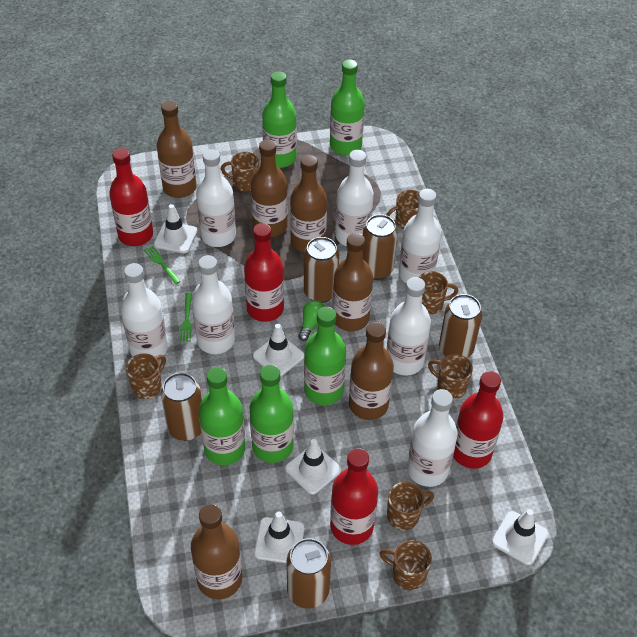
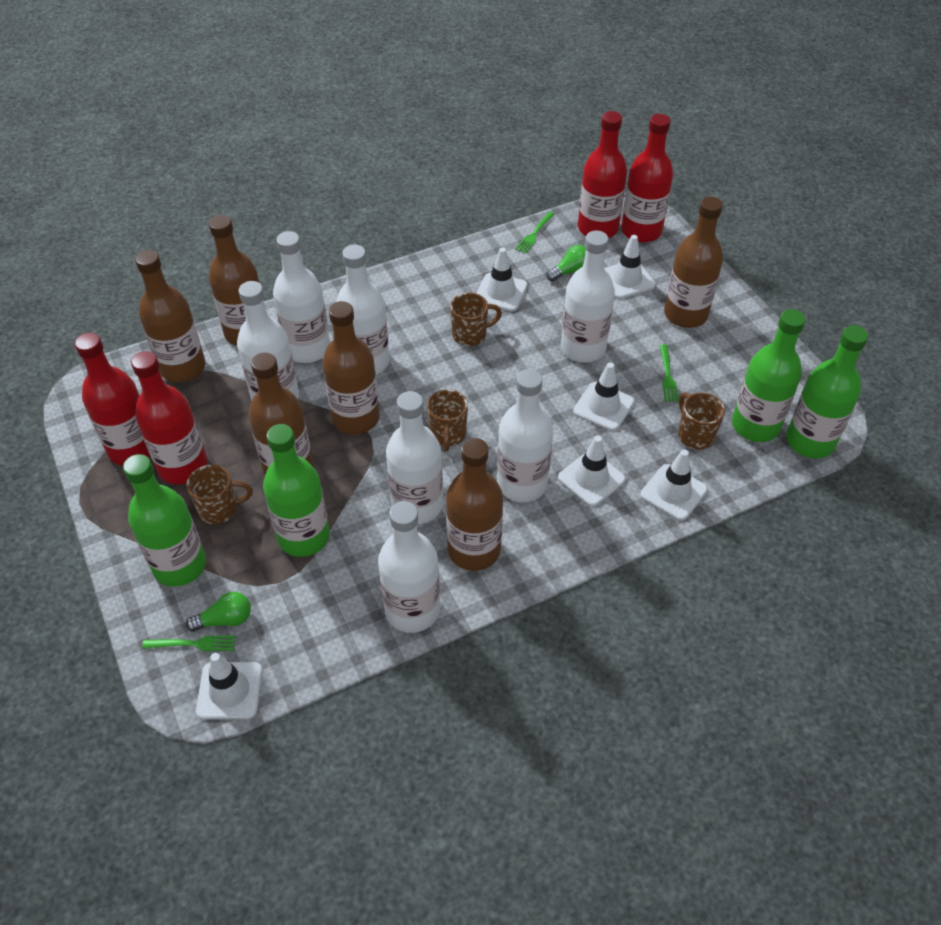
brown can: [161,373,202,441] [287,538,331,609] [304,237,339,303] [363,214,398,280] [439,294,482,358] = 5 -> none = 0
brown mug: [126,353,166,399] [221,152,259,191] [380,540,432,591] [386,190,419,229] [387,482,434,531] [419,271,458,314] [428,354,473,399] = 7 -> [186,465,253,524] [427,389,468,451] [450,293,502,346] [678,392,725,450] = 4
green bottle: [199,367,245,465] [250,365,294,463] [262,71,297,168] [304,307,346,405] [330,59,365,155] = 5 -> [123,454,206,587] [263,424,330,557] [732,309,806,442] [786,325,868,459] = 4
green fork: [144,246,181,284] [180,293,192,341] = 2 -> [142,635,236,651] [515,212,554,254] [660,344,679,402] = 3
green light bulb: [298,300,325,341] = 1 -> [186,592,251,632] [547,245,586,282] = 2
white traffic cone: [154,204,197,253] [253,324,304,377] [254,512,304,563] [285,439,341,495] [492,509,548,565] = 5 -> [196,653,263,720] [476,248,527,312] [558,436,626,507] [573,363,635,431] [604,235,655,299] [640,449,708,521] = 6

